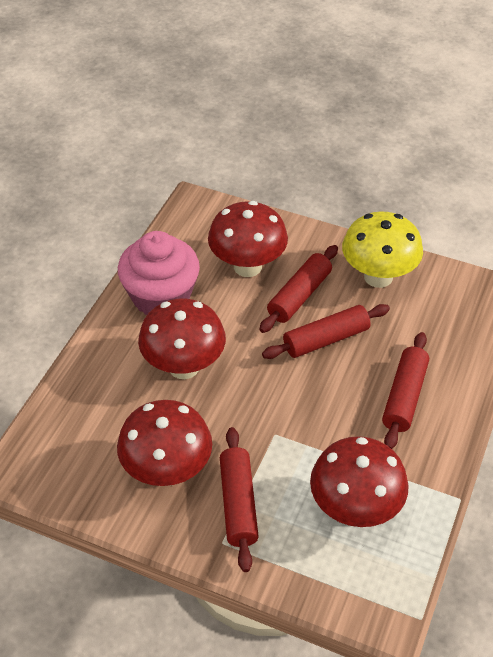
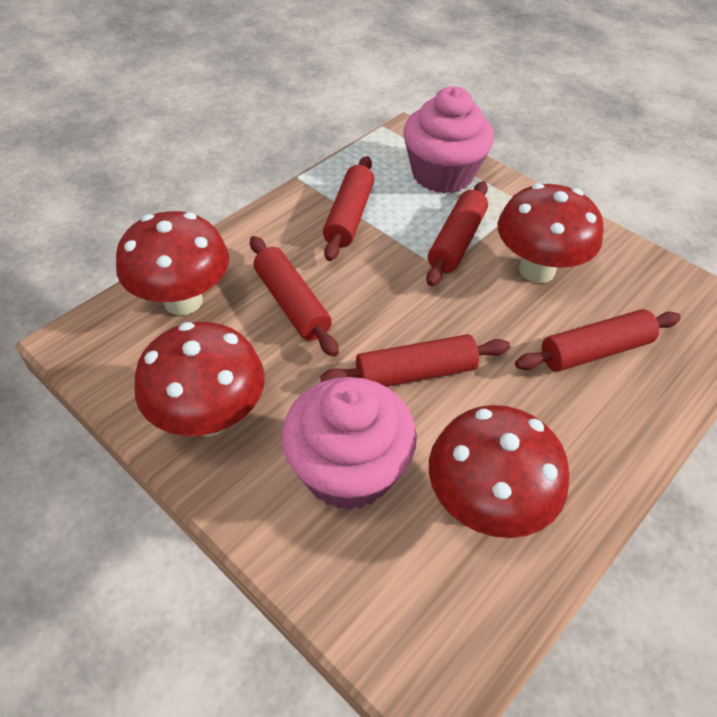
pink cupcake: [118,231,200,315] = 1 -> [282,377,417,510] [403,86,494,193] = 2
red rolling pin: [220,427,259,572] [259,245,338,333] [262,304,390,359] [382,332,429,449] = 4 -> [250,236,339,357] [320,334,510,387] [323,156,374,261] [426,181,488,286] [515,309,681,372] = 5
yellow mushroom: [342,211,423,288] = 1 -> none = 0

